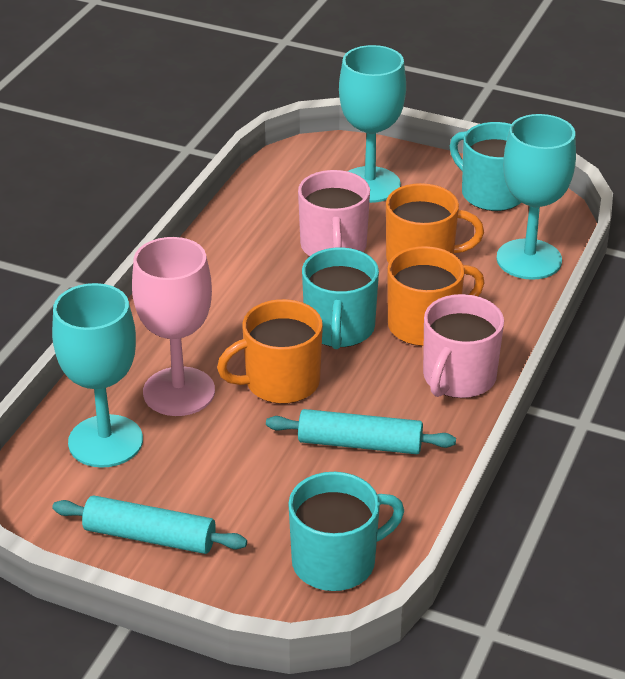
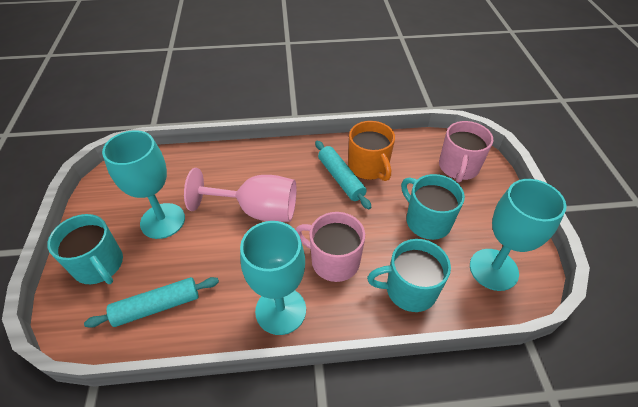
orange mug: [217,299,323,404] [386,183,484,263] [387,246,485,346] = 3 -> [348,121,395,181] = 1

